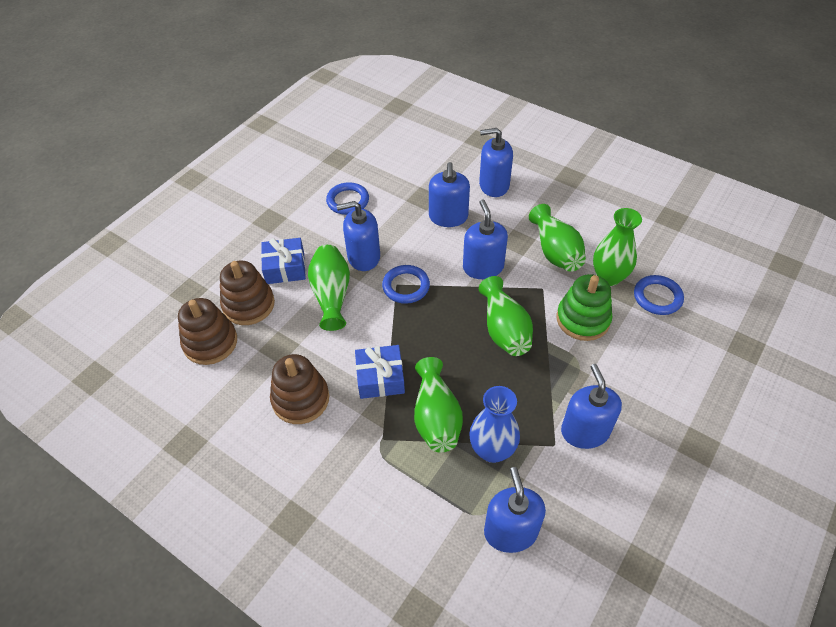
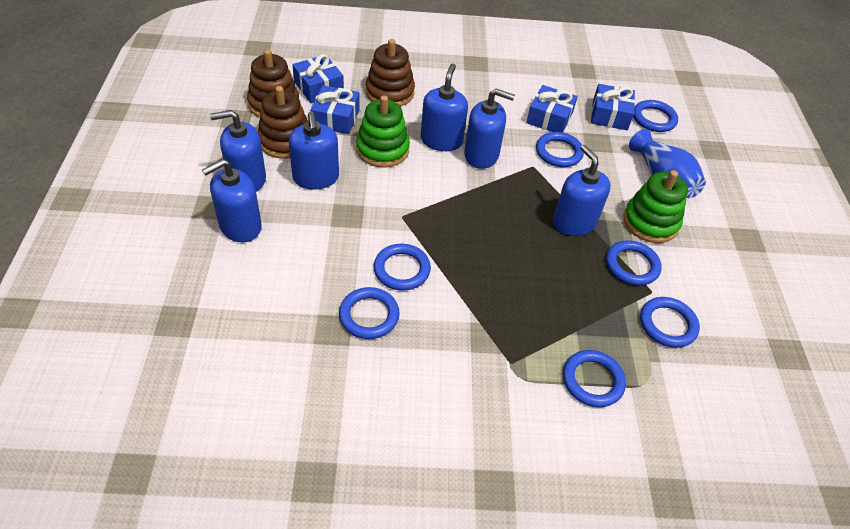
blue gift: [261,238,306,284] [355,345,405,399] = 2 -> [292,54,344,103] [310,85,360,134] [526,85,578,132] [591,84,635,130] = 4
blue ring: [326,182,369,215] [382,265,430,304] [634,275,684,315] = 3 -> [339,287,400,339] [374,244,431,291] [536,132,584,167] [563,350,626,407] [606,240,662,286] [633,100,678,132] [640,297,700,348] = 7
green stacking toy: [557,274,612,341] = 1 -> [356,95,410,167] [623,170,688,243] = 2
green vase: [308,245,350,331] [414,357,463,452] [479,276,533,356] [529,204,586,272] [593,208,642,286] = 5 -> none = 0

